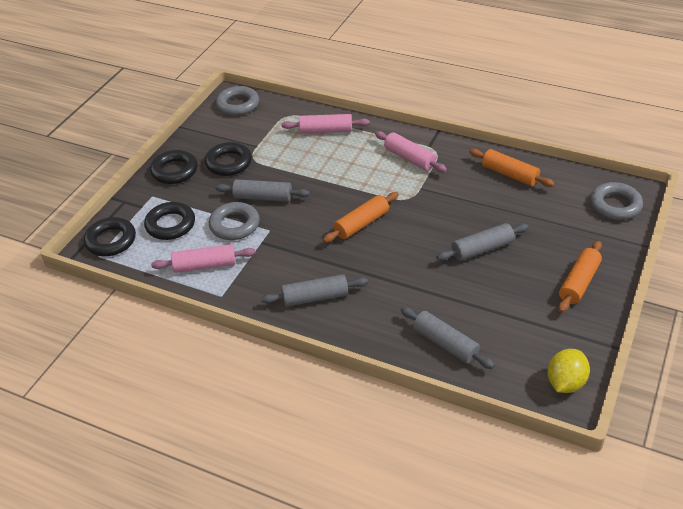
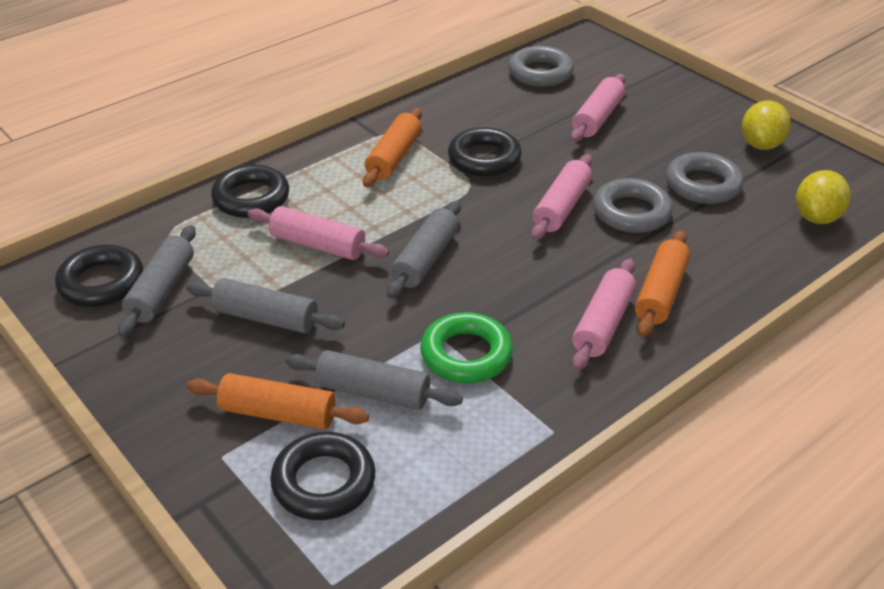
green ring: none = 0 -> [420,312,513,383] = 1
pink rolling pin: [151,244,256,273] [281,114,370,133] [375,131,447,172] = 3 -> [247,206,389,260] [531,154,592,240] [571,74,625,142] [572,258,636,371] = 4
yellow lemon: [547,349,590,393] = 1 -> [742,100,791,150] [796,170,851,224] = 2

